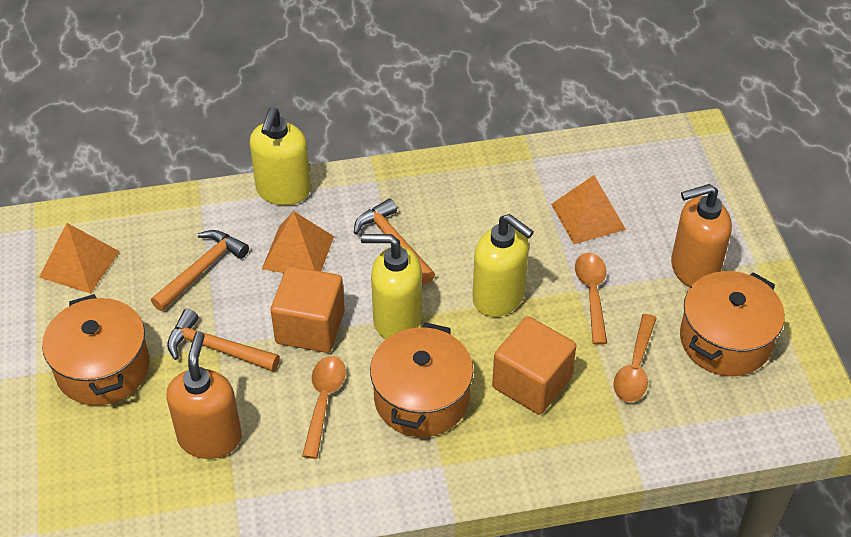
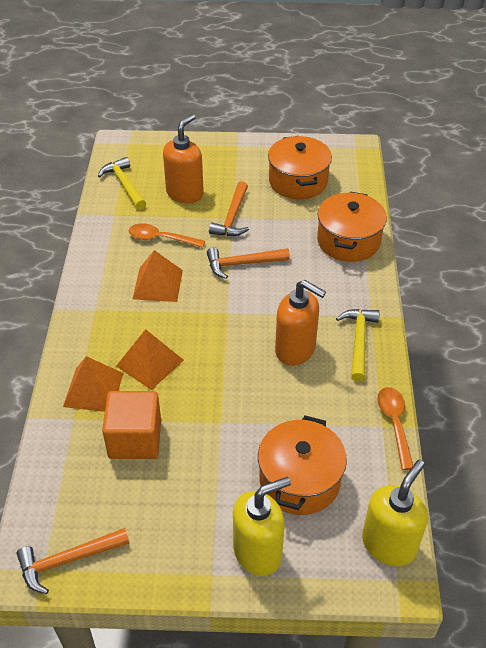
orange cube: [271,266,345,353] [492,316,576,415] = 2 -> [102,391,161,459] = 1
orange spoon: [302,356,346,459] [575,253,607,345] [613,314,657,402] = 3 -> [129,223,205,248] [377,387,413,470] = 2
yellow hammer: none = 0 -> [98,157,146,210] [336,309,380,382] = 2
yellow soap dispenser: [250,107,311,205] [361,234,422,339] [473,214,534,317] = 3 -> [233,477,291,576] [362,460,428,566] = 2

